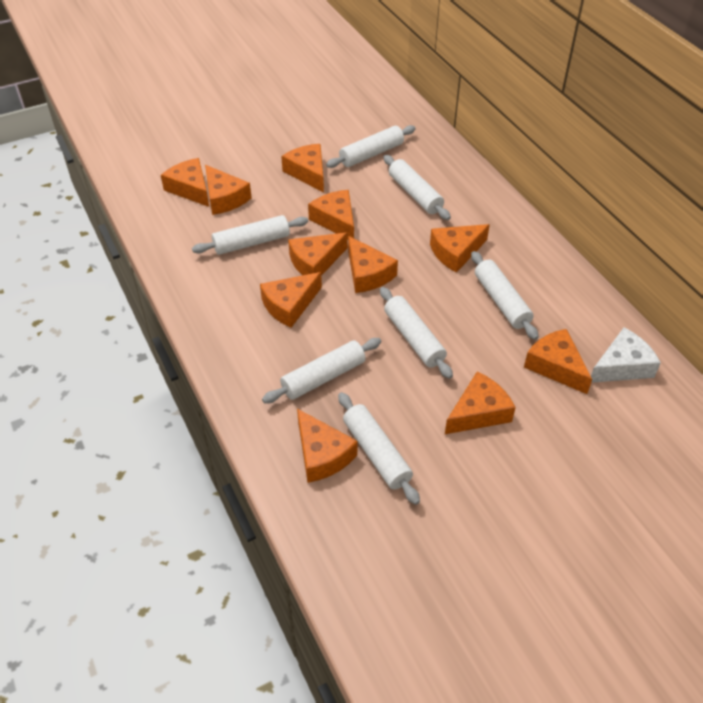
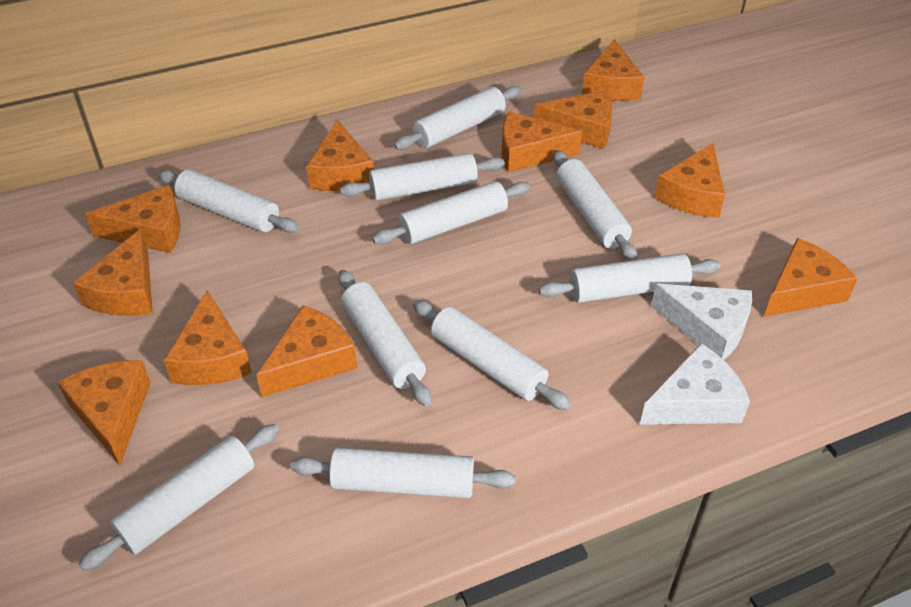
white cheese: [591,327,661,383] = 1 -> [640,343,750,425] [651,284,752,360] = 2
white rolling pin: [192,215,308,255] [262,338,381,403] [326,125,416,168] [338,392,420,505] [380,287,453,379] [384,155,451,220] [471,251,539,340] = 7 -> [79,424,279,571] [158,170,299,233] [290,448,515,498] [338,270,432,406] [340,153,505,201] [372,181,530,244] [394,86,521,150] [413,300,571,410] [539,253,721,303] [553,150,637,261] = 10

